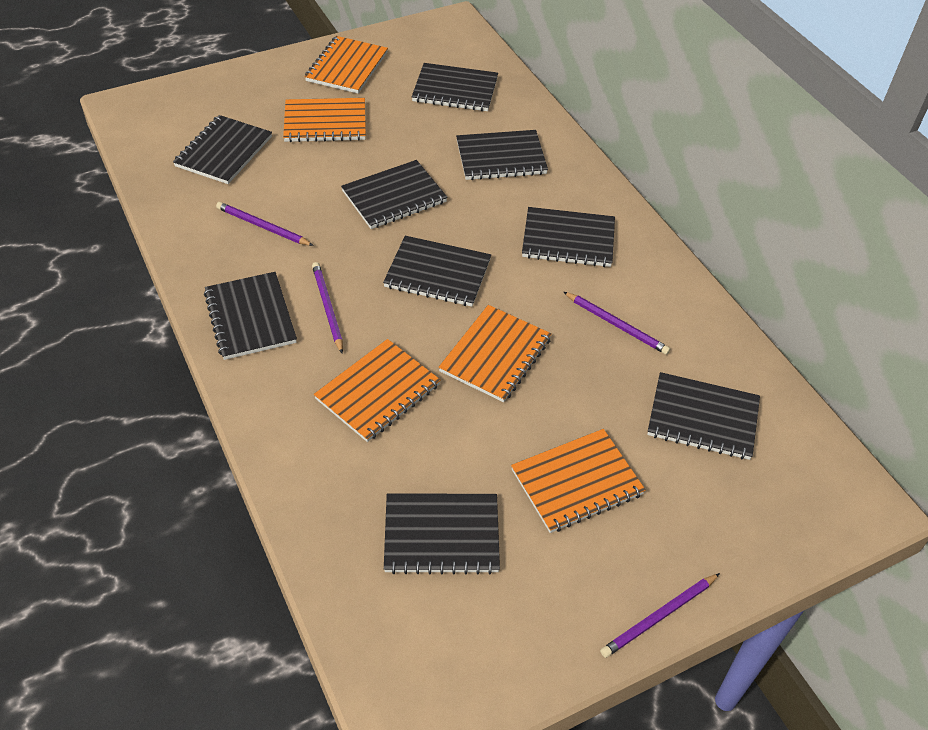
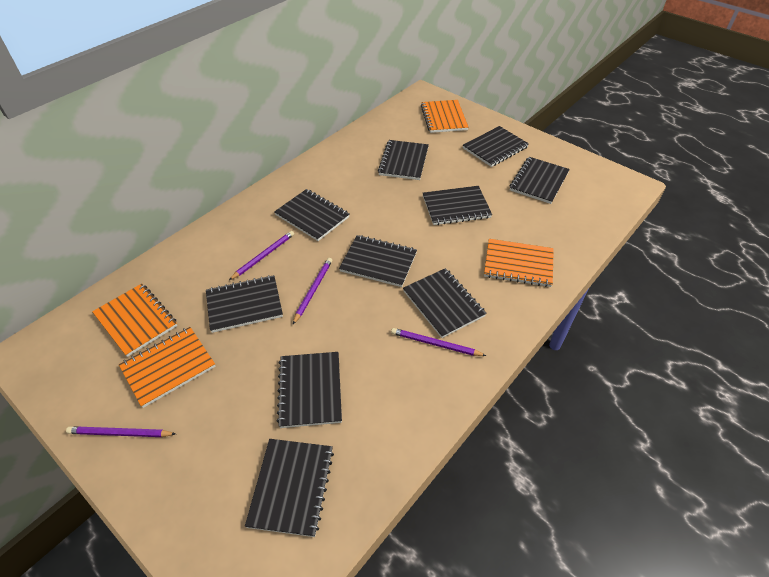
black notebook: [173,115,272,184] [204,272,297,360] [341,160,448,229] [383,236,491,307] [384,493,500,574] [412,63,498,111] [456,130,548,180] [522,207,615,267] [647,372,760,460] = 9 -> [206,275,283,333] [245,439,334,537] [274,189,350,241] [277,352,342,428] [339,235,417,287] [378,140,429,180] [403,268,487,338] [423,186,492,225] [463,126,529,167] [510,157,570,204] = 10
orange notebook: [283,98,366,142] [305,36,388,94] [314,339,441,442] [439,305,552,402] [511,429,646,533] = 5 -> [92,284,177,357] [119,327,216,408] [421,100,468,133] [484,239,554,287] = 4

